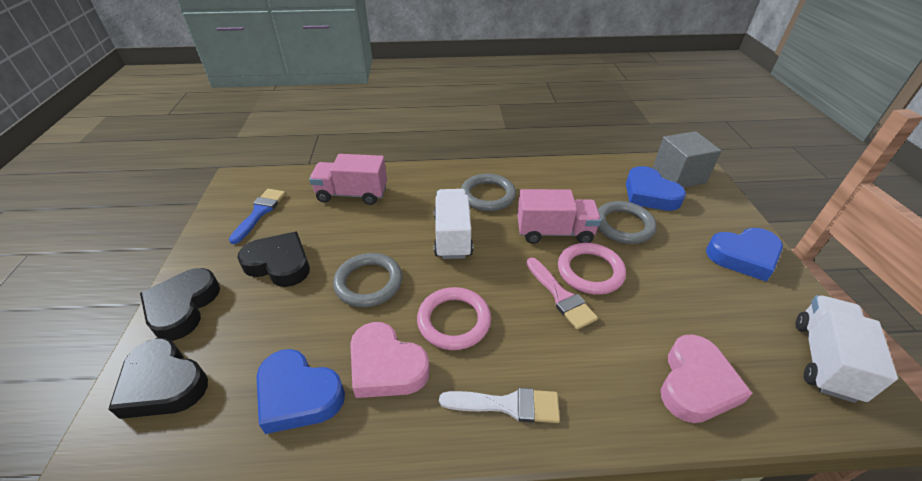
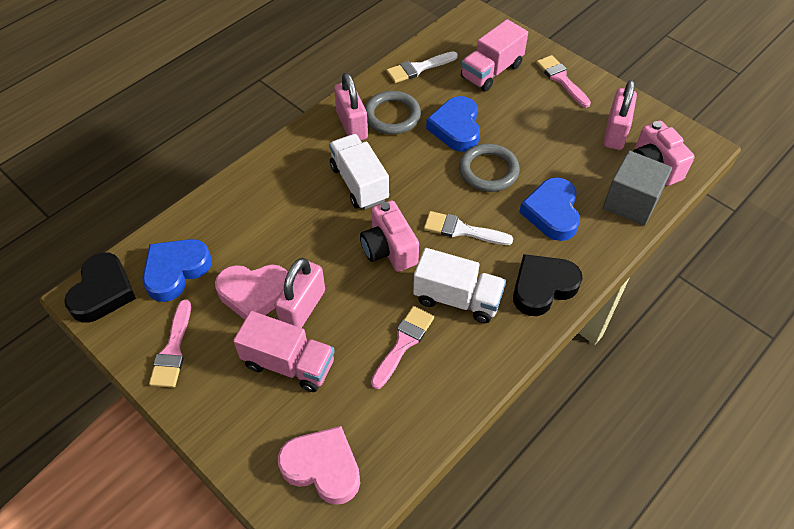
black heart: [109,338,208,419] [140,268,220,341] [237,232,310,287] = 3 -> [64,252,136,323] [513,254,583,316] = 2
blue brush: [229,189,286,244] = 1 -> none = 0
grey ring: [333,253,402,307] [461,173,516,211] [598,201,657,244] = 3 -> [365,91,421,134] [459,144,520,192] = 2
pink brush: [526,258,598,330] = 1 -> [149,299,191,388] [371,306,434,389] [536,55,591,108] = 3
pink camera: none = 0 -> [360,200,419,272] [633,120,695,186] = 2
pink padlock: none = 0 -> [274,258,325,328] [334,73,368,140] [603,80,637,150] = 3
pink ring: [417,287,491,350] [558,243,626,295] = 2 -> none = 0
white brush: [439,388,560,423] = 1 -> [386,51,458,83] [424,211,513,245] = 2

